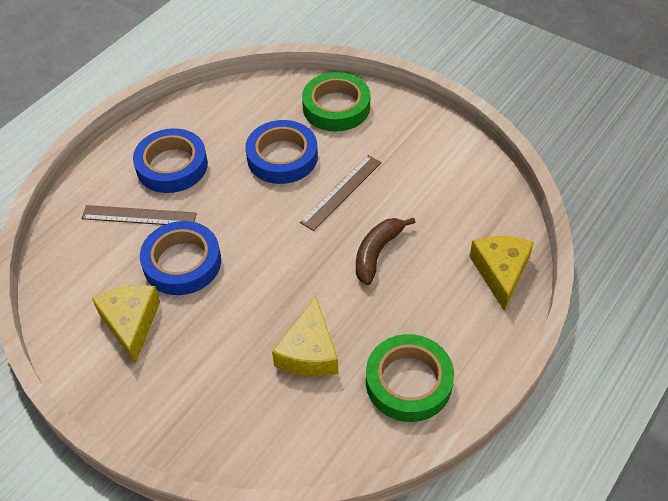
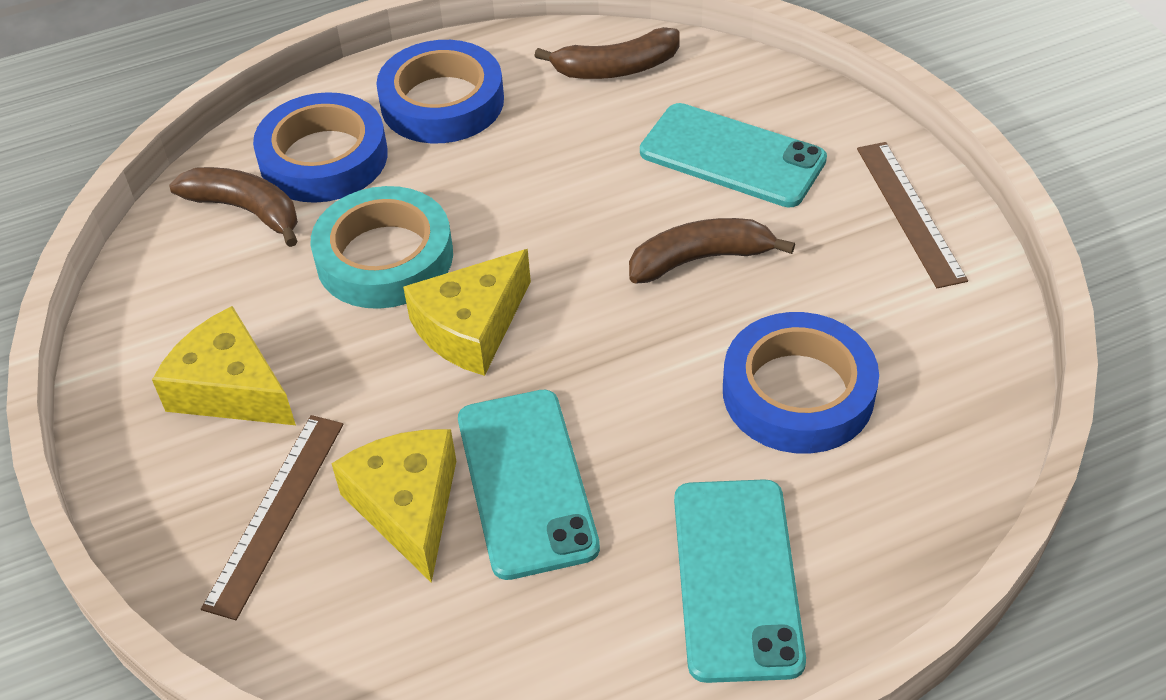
brown banana: [356,217,416,285] = 1 -> [169,167,298,247] [535,27,680,79] [629,218,795,284] = 3
green tape: [302,72,370,131] [366,334,454,422] = 2 -> none = 0
turquoise phone: none = 0 -> [458,390,600,580] [640,103,827,208] [674,479,806,683] = 3
turquoise tape: none = 0 -> [311,186,453,309] = 1

